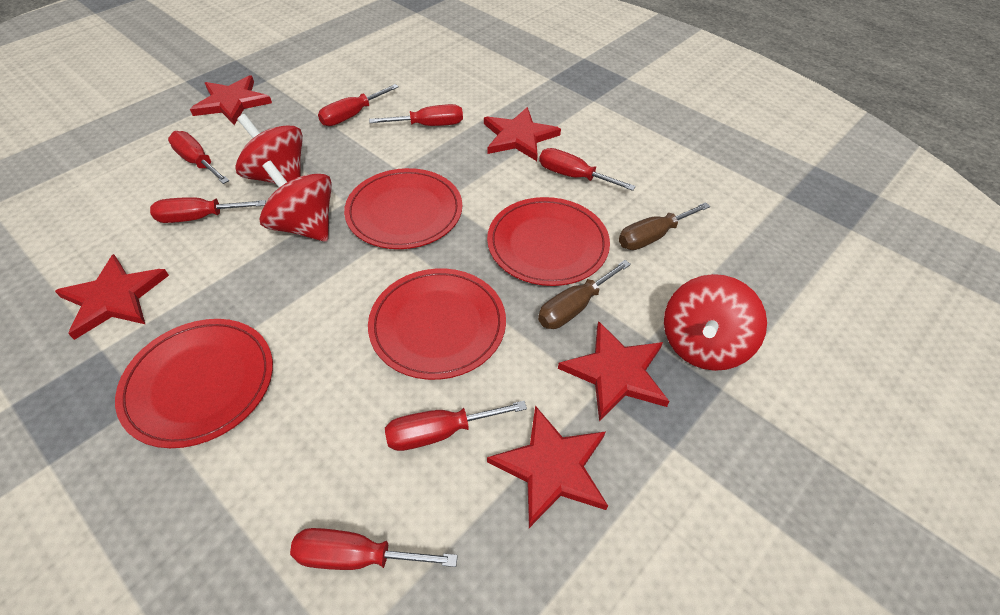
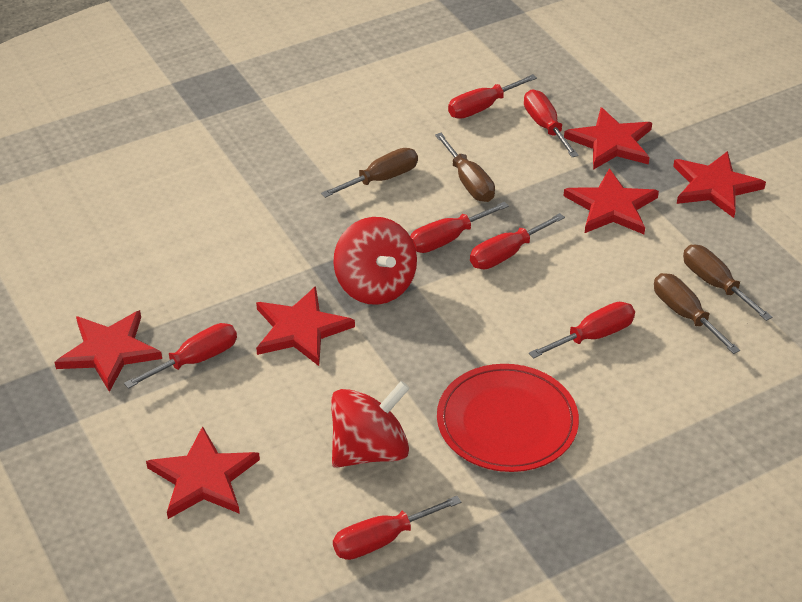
brown screwdriver: [538,260,631,329] [619,202,710,250] = 2 -> [321,148,418,198] [435,133,495,202] [654,273,740,354] [683,245,772,321] = 4
red plate: [115,319,273,448] [344,168,462,249] [368,269,506,380] [487,197,610,286] = 4 -> [437,364,579,472] = 1
red spinning top: [235,114,303,184] [259,160,332,242] [664,274,767,371] = 3 -> [331,381,410,468] [333,217,417,305] = 2
red star: [55,254,169,340] [190,75,272,125] [484,107,561,161] [487,405,608,528] [558,321,670,421] = 5 -> [55,310,162,392] [146,426,260,519] [256,286,355,366] [564,107,652,170] [564,168,659,234] [673,151,766,218] = 6

